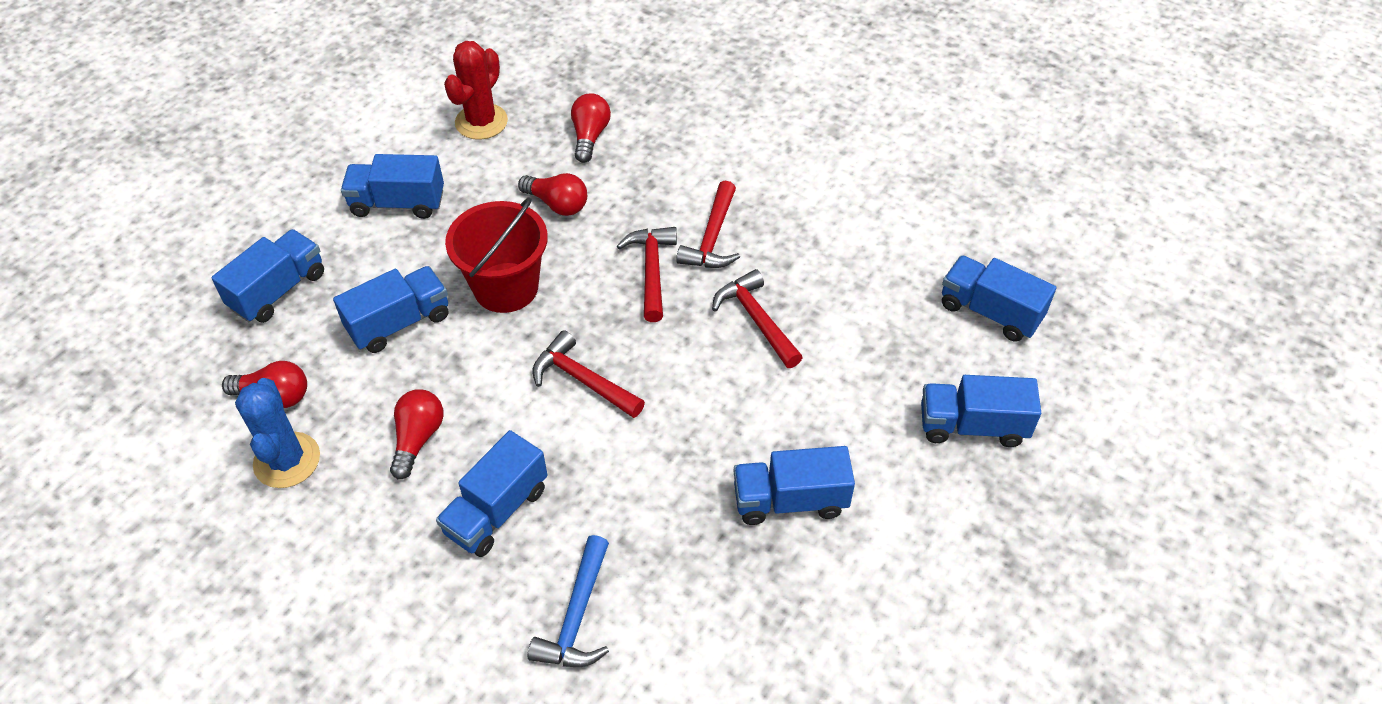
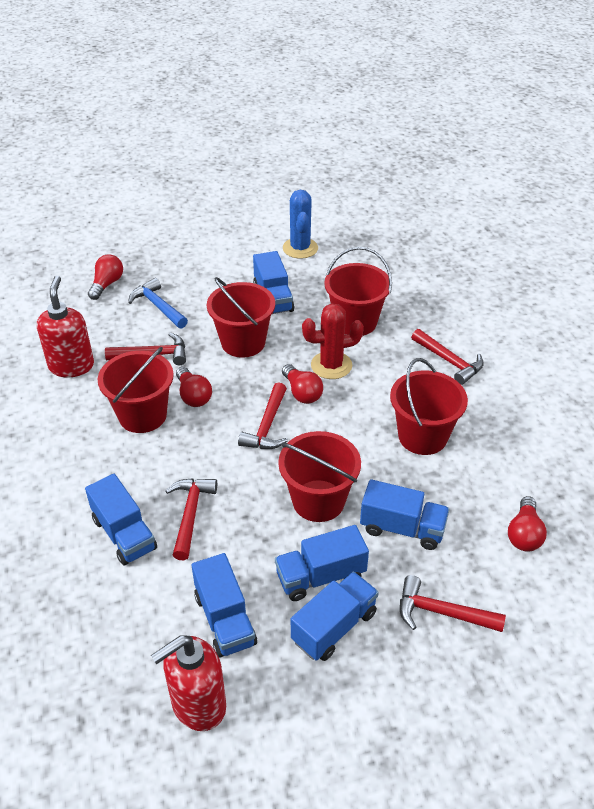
blue truck: [211,229,324,323] [333,266,448,353] [341,154,444,219] [436,430,547,557] [734,446,855,525] [921,375,1041,447] [942,255,1056,342] = 7 -> [85,474,157,566] [192,553,257,658] [253,251,294,314] [275,525,369,601] [291,572,379,661] [360,479,449,550] = 6
red bucket: [445,197,548,313] = 1 -> [98,347,174,433] [207,277,275,358] [278,431,361,522] [324,247,392,336] [390,358,468,455] = 5
red hammer: [532,330,645,418] [617,227,677,322] [676,181,740,268] [712,269,803,368] = 4 -> [105,333,186,365] [165,478,217,560] [238,382,288,449] [400,575,506,632] [411,329,484,385] = 5
red soap dispenser: none = 0 -> [37,276,94,377] [151,635,226,731] = 2

